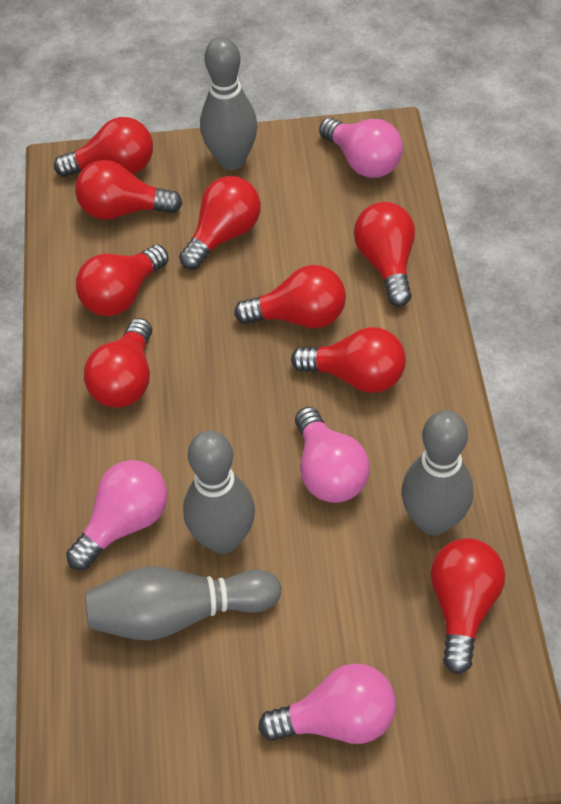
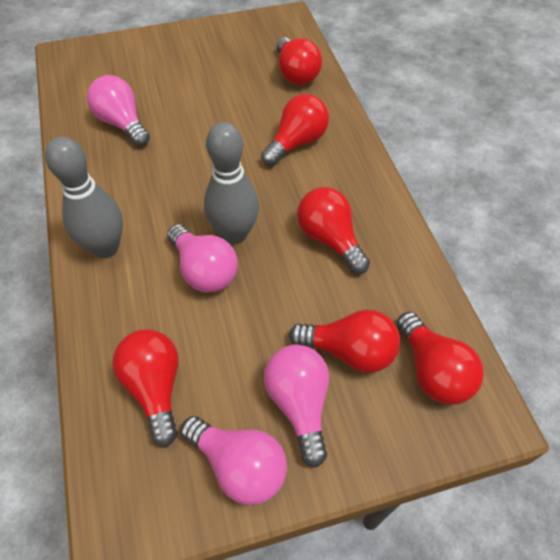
grey bowling pin: [85,566,281,640] [183,430,255,554] [200,37,258,170] [401,410,473,535] = 4 -> [45,137,123,258] [204,122,259,244] = 2
red light bulb: [54,117,153,177] [75,160,182,220] [76,245,169,316] [84,318,152,408] [179,176,261,270] [234,265,346,328] [291,327,406,393] [354,202,415,307] [430,538,505,674] = 9 -> [112,329,179,447] [261,94,329,166] [276,37,322,85] [289,310,400,373] [297,187,370,274] [397,312,484,405] = 6

